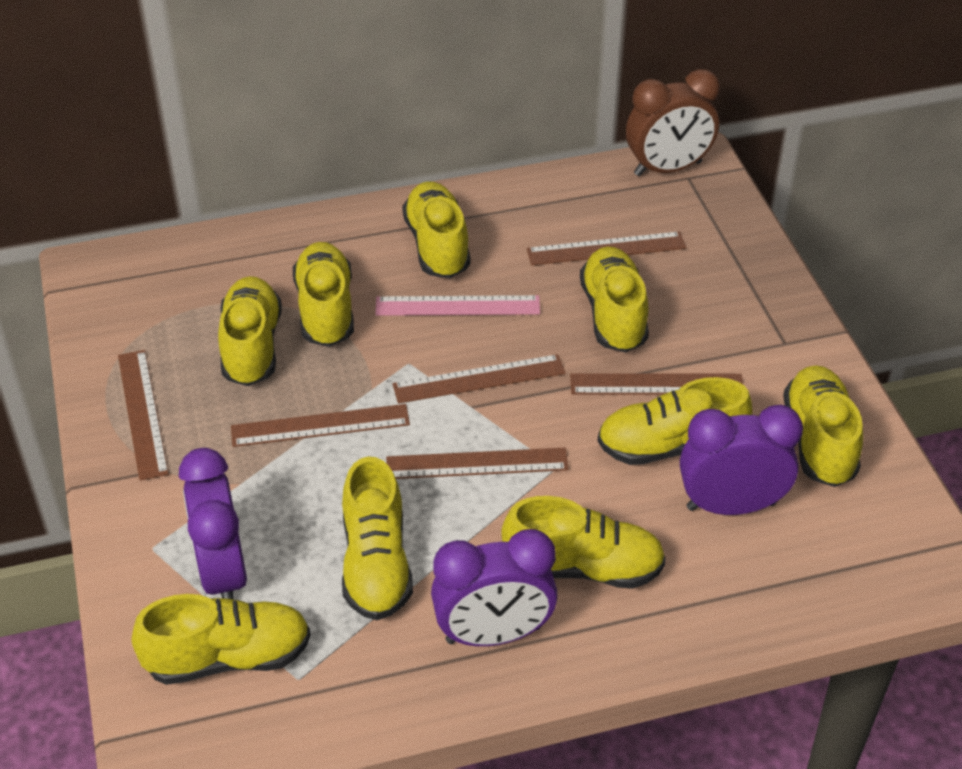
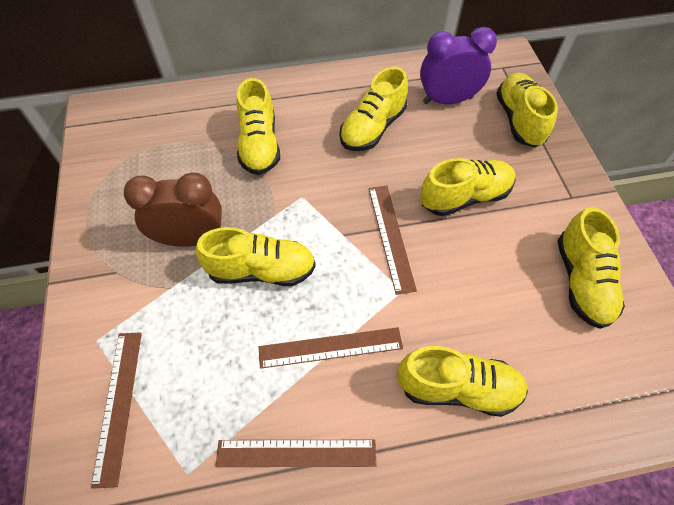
brown ruler: [118,350,169,481] [231,404,410,447] [386,448,569,479] [393,354,566,404] [527,231,686,265] [570,373,743,395] = 6 -> [91,332,142,489] [216,440,376,467] [259,327,403,369] [369,186,417,295] = 4
pink ruler: [375,295,540,316] = 1 -> none = 0
purple clock: [179,448,247,600] [431,529,558,646] [680,405,803,515] = 3 -> [420,27,497,104] = 1
yellow shoe: [132,594,311,685] [218,276,282,386] [293,242,354,347] [342,457,413,620] [402,182,470,278] [501,496,666,589] [580,247,649,352] [597,377,752,465] [783,365,863,487] = 9 -> [196,227,316,286] [236,78,280,175] [340,67,408,151] [397,346,528,417] [420,158,516,216] [496,73,558,147] [557,207,625,329] = 7

